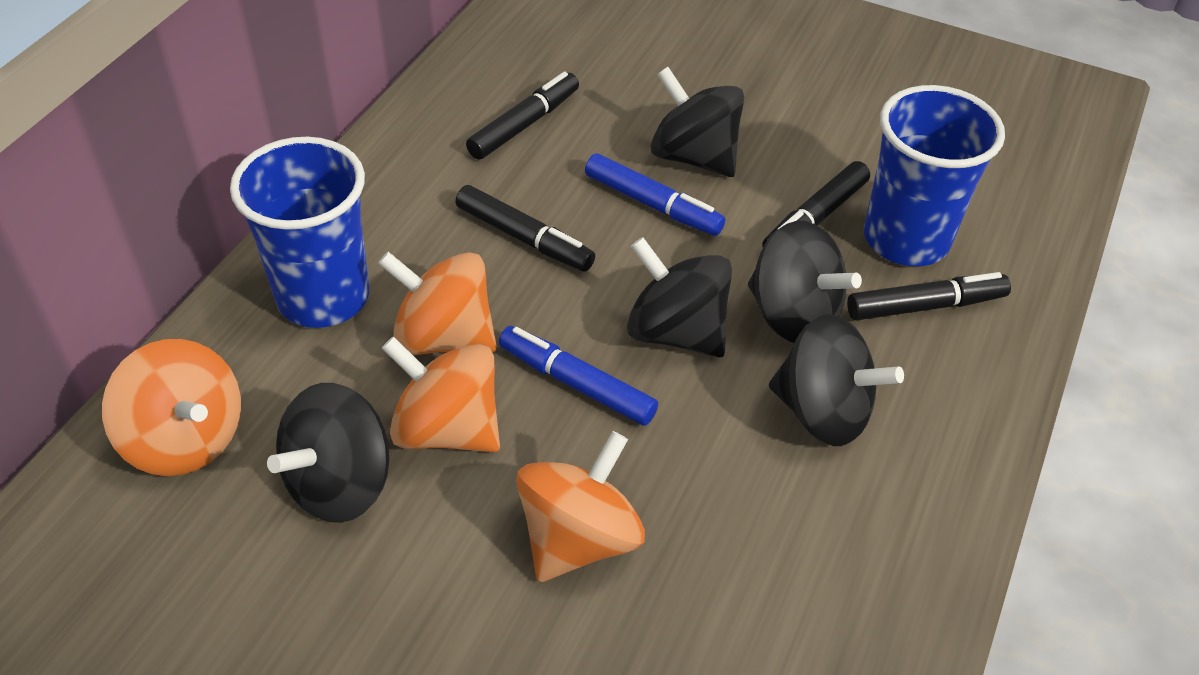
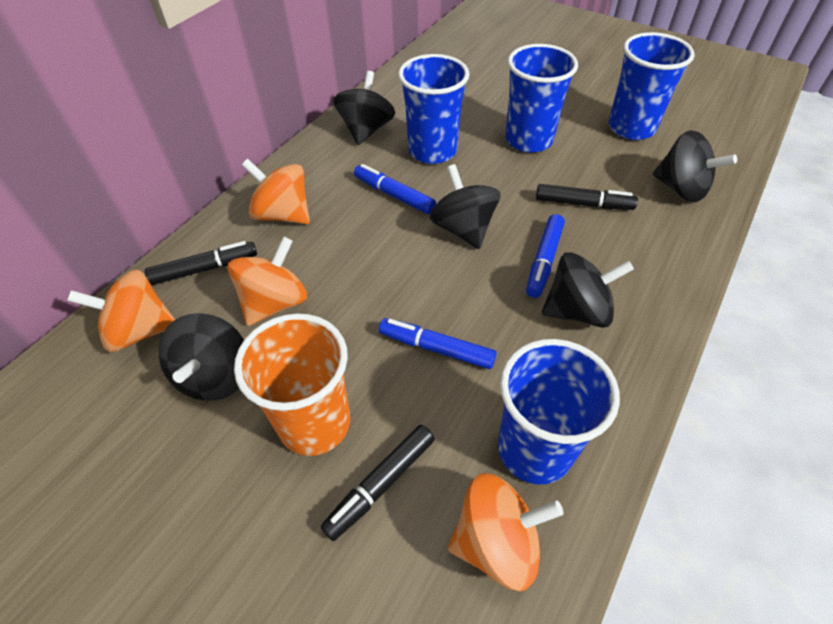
black marker: [455,185,595,272] [466,71,579,160] [762,161,870,247] [847,272,1011,321] = 4 -> [145,241,257,285] [320,425,435,541] [536,184,638,210] = 3
blue cup: [230,137,369,328] [864,85,1005,266] = 2 -> [398,54,469,164] [498,339,620,484] [505,44,578,153] [609,32,695,140] = 4
blue marker: [499,326,658,426] [585,154,725,236] = 2 -> [354,164,436,214] [379,318,497,369] [526,214,565,298] = 3
orange cup: none = 0 -> [234,313,350,456] = 1

